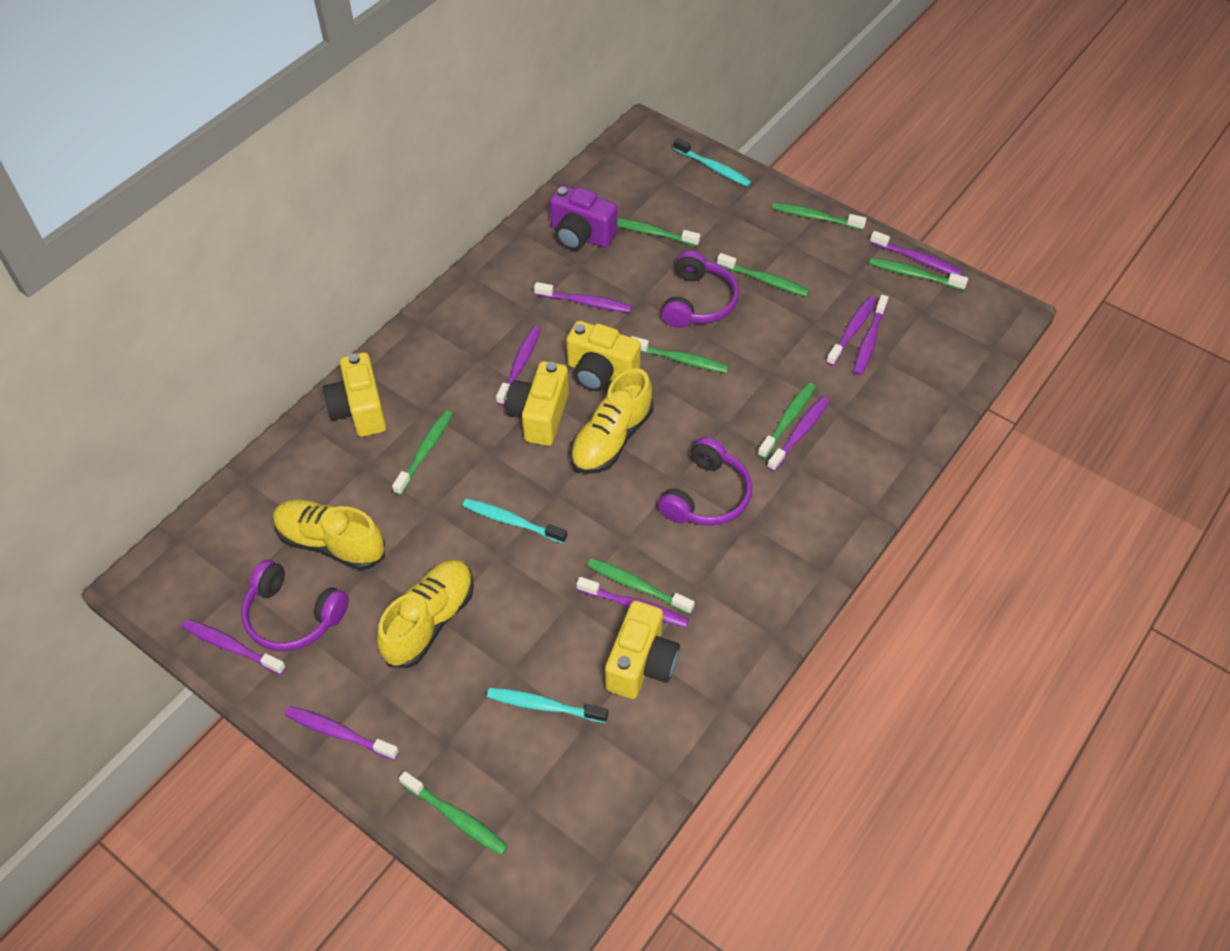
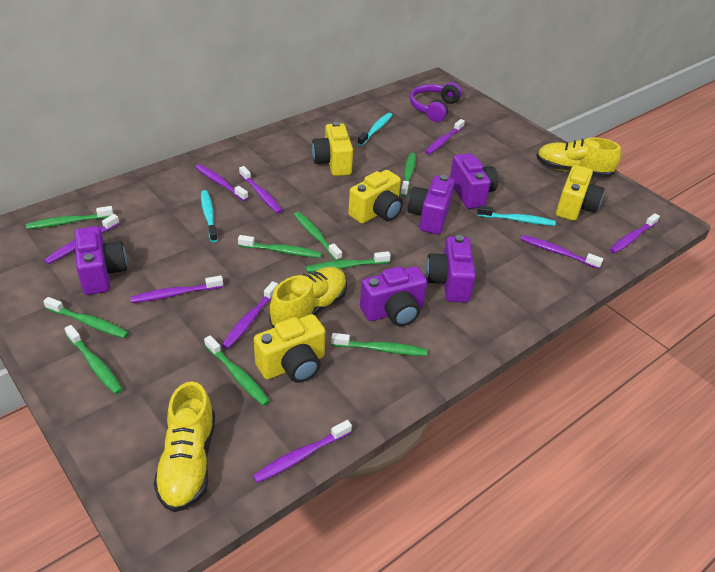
purple camera: [550,185,617,250] = 1 -> [75,226,127,295] [360,266,427,327] [408,175,455,234] [426,235,476,303] [450,153,498,209] = 5
purple headphones: [241,560,349,651] [658,437,752,526] [661,251,739,328] = 3 -> [410,82,462,122] = 1

